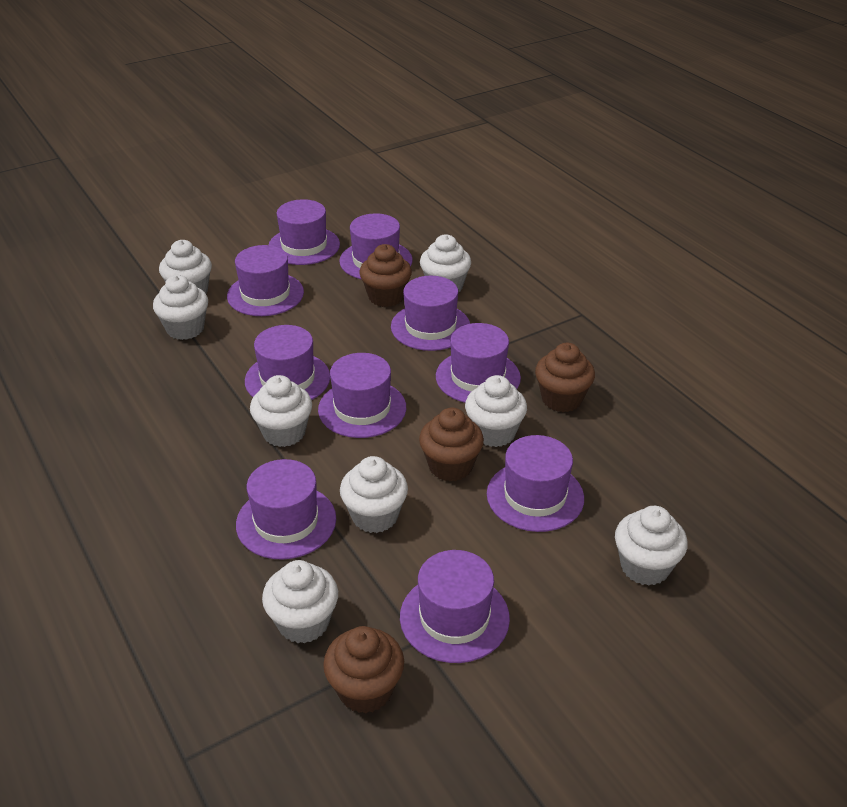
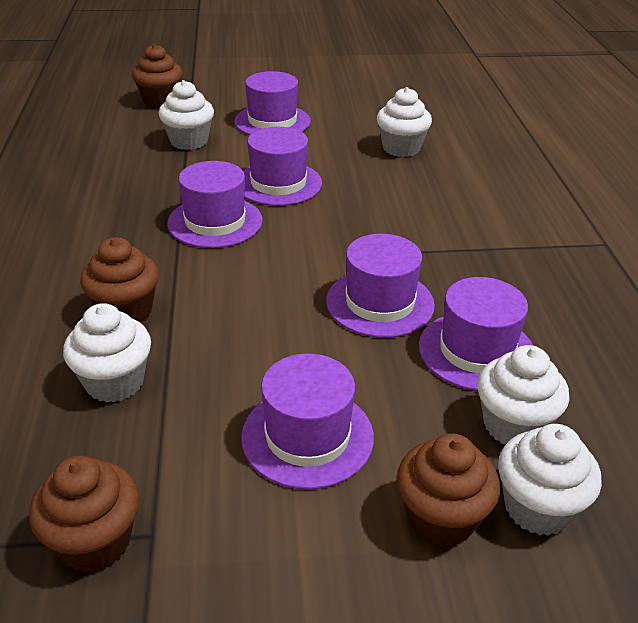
purple hat: [227,245,304,316] [236,459,336,560] [245,325,330,400] [269,199,340,265] [318,353,406,438] [339,213,413,279] [391,276,470,351] [400,550,510,663] [436,323,521,403] [487,435,584,532] = 10 -> [167,161,263,248] [234,71,311,135] [241,353,374,489] [243,127,322,206] [326,234,435,338] [419,277,533,391] = 6
white cupcake: [153,275,208,340] [159,240,212,294] [250,375,312,447] [262,560,338,643] [340,456,408,533] [420,235,471,292] [465,375,527,447] [615,506,688,586] = 8 -> [63,303,151,403] [159,80,214,150] [377,87,432,157] [477,345,569,444] [498,424,602,536] = 5

